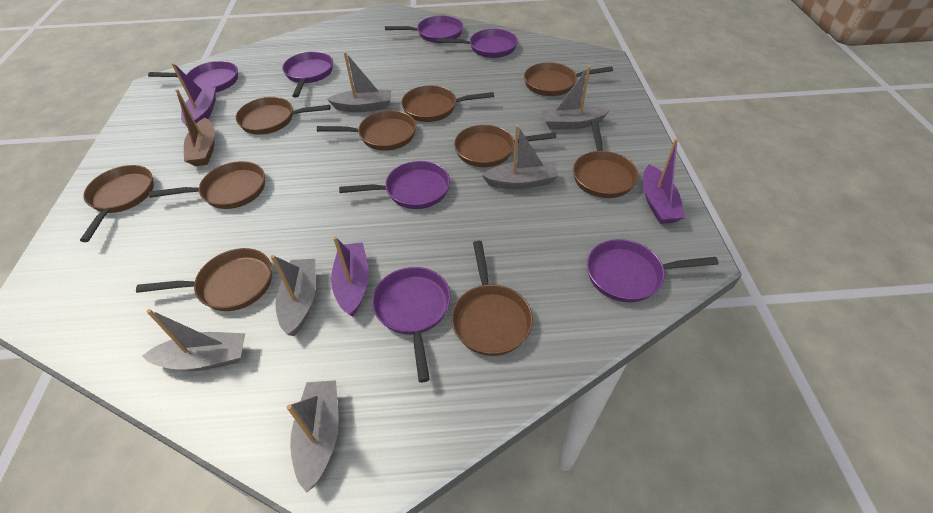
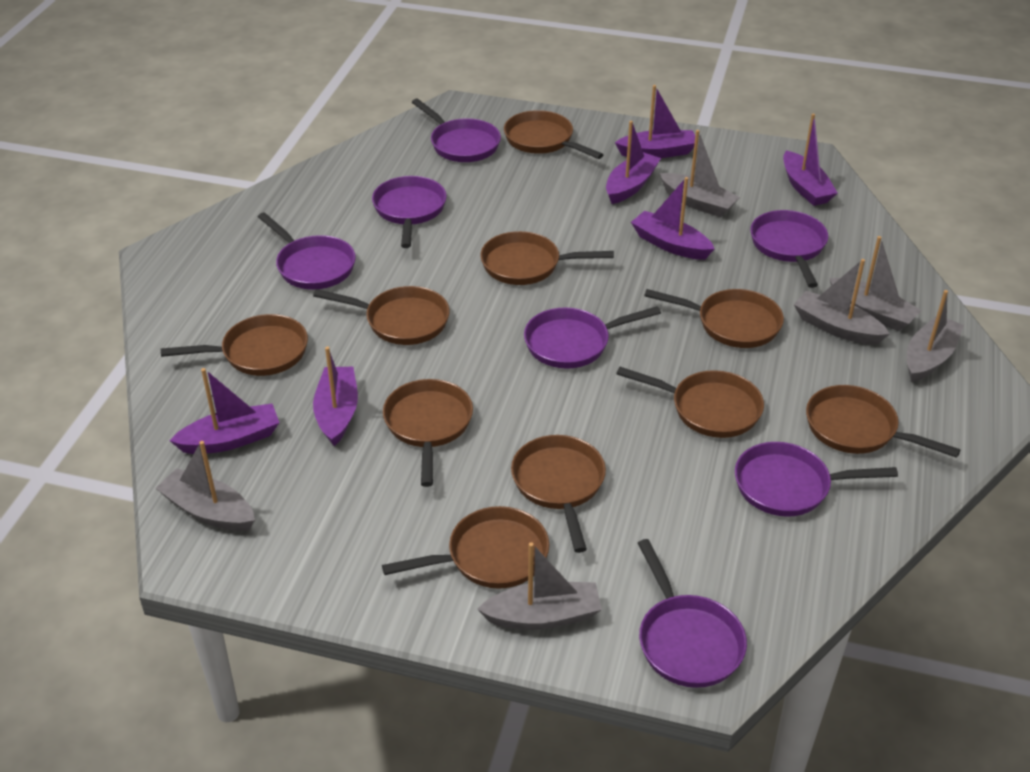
brown boat: [175,89,215,166] = 1 -> none = 0
purple boat: [172,63,216,126] [331,236,369,317] [643,139,685,224] = 3 -> [169,368,279,454] [313,346,358,446] [606,121,661,204] [615,85,695,158] [631,177,715,260] [783,114,838,206] = 6

